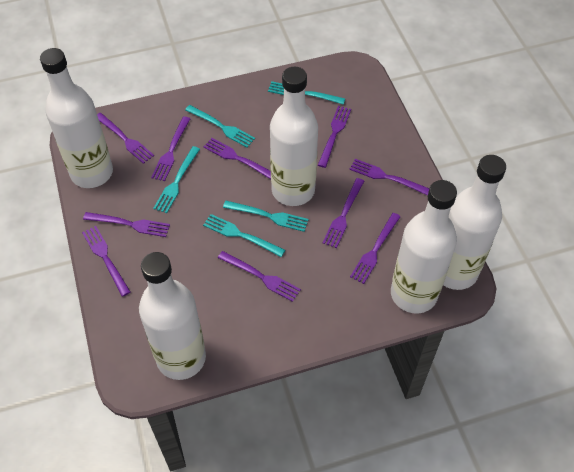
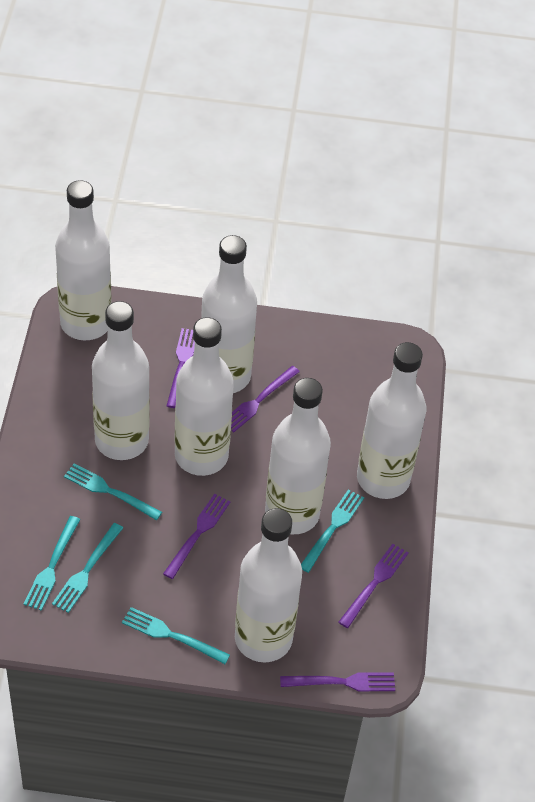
purple fork: [82,226,130,297] [83,212,170,237] [97,113,154,164] [151,116,191,181] [204,138,271,179] [218,251,301,302] [318,106,351,168] [322,178,364,248] [349,159,429,196] [350,213,401,284] = 10 -> [163,494,231,579] [167,328,195,408] [231,366,300,433] [280,672,395,691] [338,544,409,628] = 5
white bottle: [40,48,113,188] [139,252,206,380] [270,67,318,206] [391,180,457,314] [443,155,506,290] = 5 -> [55,180,112,340] [92,301,150,460] [174,317,234,476] [201,235,257,393] [235,508,302,662] [265,378,331,534] [357,342,426,499] = 7

